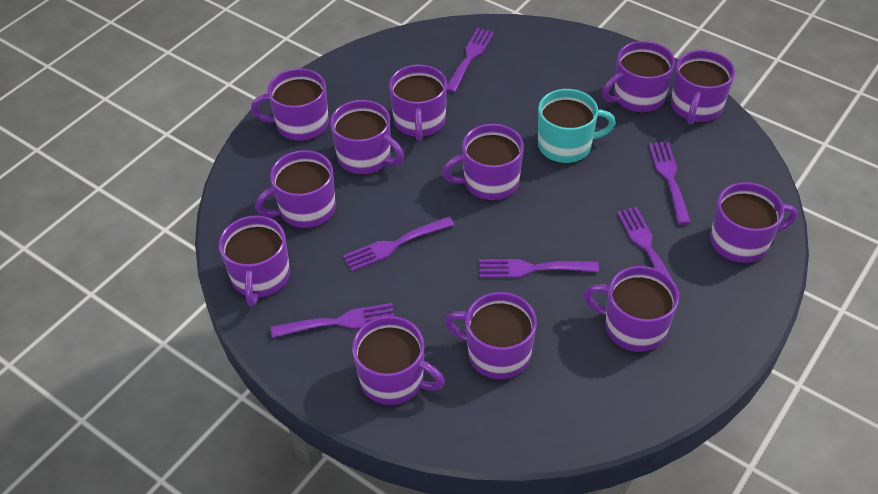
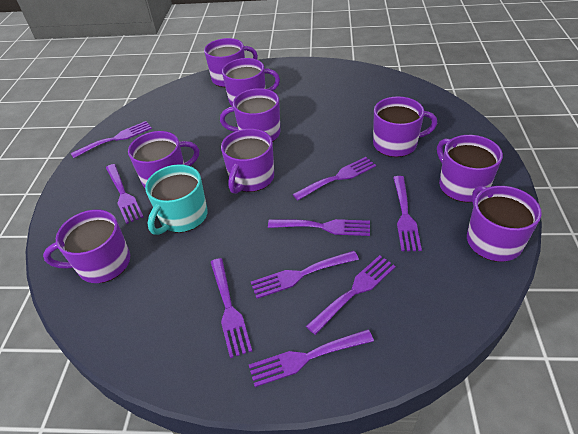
purple fork: [271,303,394,338] [343,217,455,271] [447,28,494,93] [479,259,599,278] [617,207,680,295] [649,142,691,225] = 6 -> [71,121,152,158] [106,164,143,224] [211,258,252,358] [249,329,374,387] [251,251,359,299] [268,219,370,236] [293,157,376,200] [306,255,396,335] [393,176,422,251] = 9
purple mug: [219,215,290,306] [251,68,329,141] [255,150,336,229] [330,100,404,175] [352,316,445,405] [389,64,447,141] [442,124,524,201] [445,292,537,379] [584,266,679,352] [602,41,675,113] [671,50,735,124] [710,182,797,263] = 12 -> [43,210,130,283] [128,131,199,188] [204,38,258,87] [220,88,281,142] [221,128,274,194] [222,58,280,106] [373,96,437,157] [437,135,503,202] [467,186,542,262] = 9

